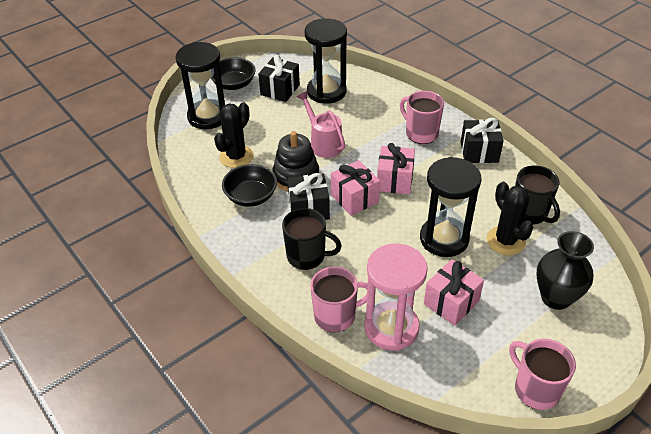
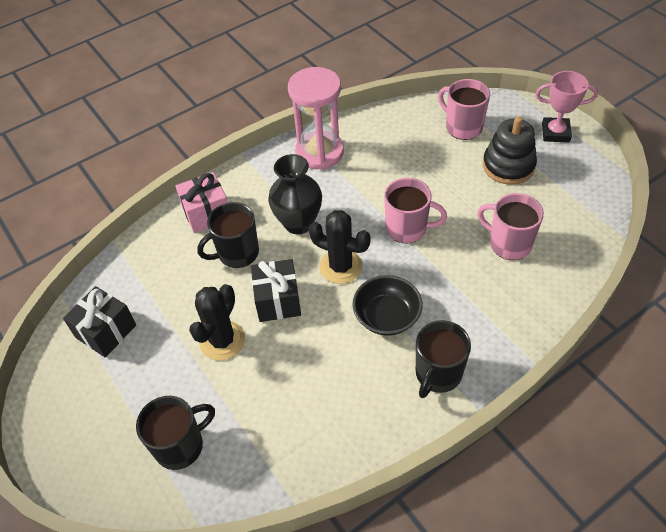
black bowl: [211,57,256,90] [222,164,277,207] = 2 -> [352,275,422,336] = 1
black gift: [258,55,300,102] [287,173,330,220] [461,118,504,163] = 3 -> [63,286,136,358] [251,259,301,322] = 2
black hourglass: [176,42,225,129] [305,18,347,104] [420,157,481,257] = 3 -> none = 0
black mug: [282,208,342,270] [515,165,560,225] = 2 -> [136,396,215,470] [197,202,259,268] [416,320,471,398] = 3
pink gift: [331,160,380,216] [377,143,415,194] [424,259,484,326] = 3 -> [175,172,228,233] = 1
pink trophy: none = 0 -> [535,71,598,143] = 1
pink watering can: [296,91,345,158] = 1 -> none = 0

